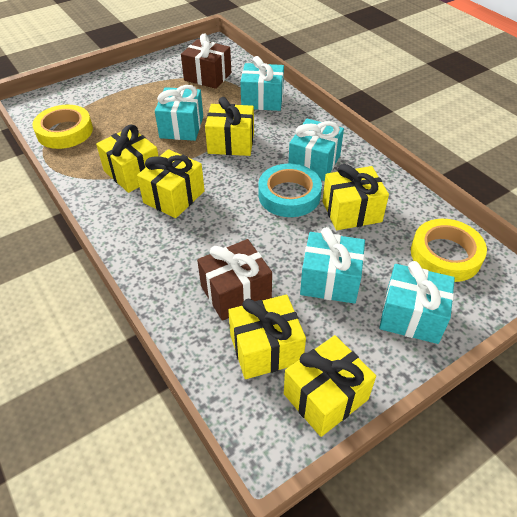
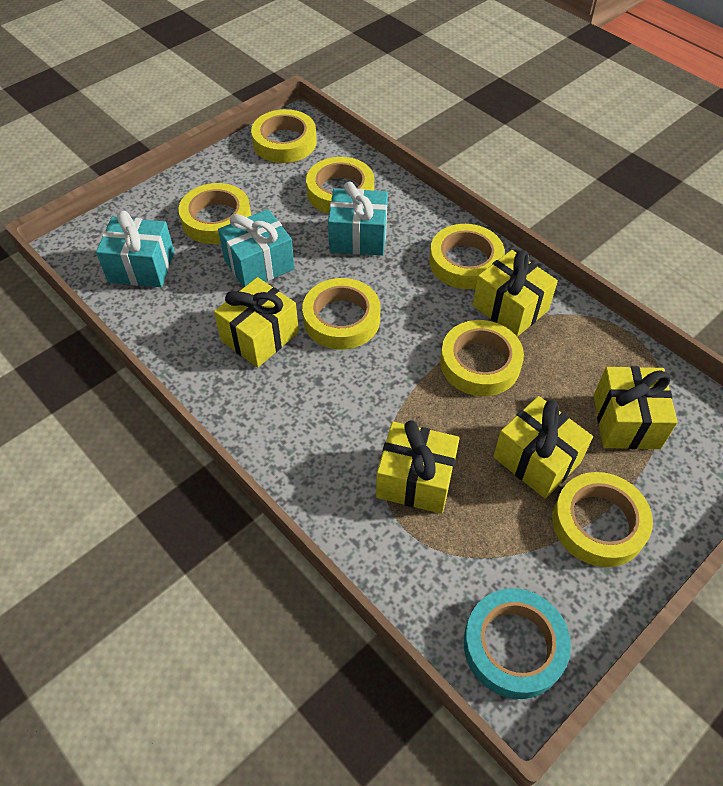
brown gift: [181,33,231,89] [197,239,272,321] = 2 -> none = 0
turquoise gift: [155,85,203,141] [240,56,284,111] [288,119,344,181] [300,227,365,304] [379,261,455,344] = 5 -> [96,211,175,287] [218,209,295,288] [328,182,388,256] = 3
yellow gift: [96,125,159,193] [137,149,205,218] [205,97,254,156] [228,294,306,379] [284,335,376,437] [323,164,389,230] = 6 -> [214,277,299,368] [376,420,460,514] [473,250,558,337] [493,396,593,499] [594,366,678,449] = 5
yellow tape: [33,105,93,149] [411,219,487,282] = 2 -> [179,183,251,244] [251,109,317,163] [302,278,380,350] [306,157,374,214] [429,224,505,289] [440,320,524,396] [552,472,653,567] = 7

